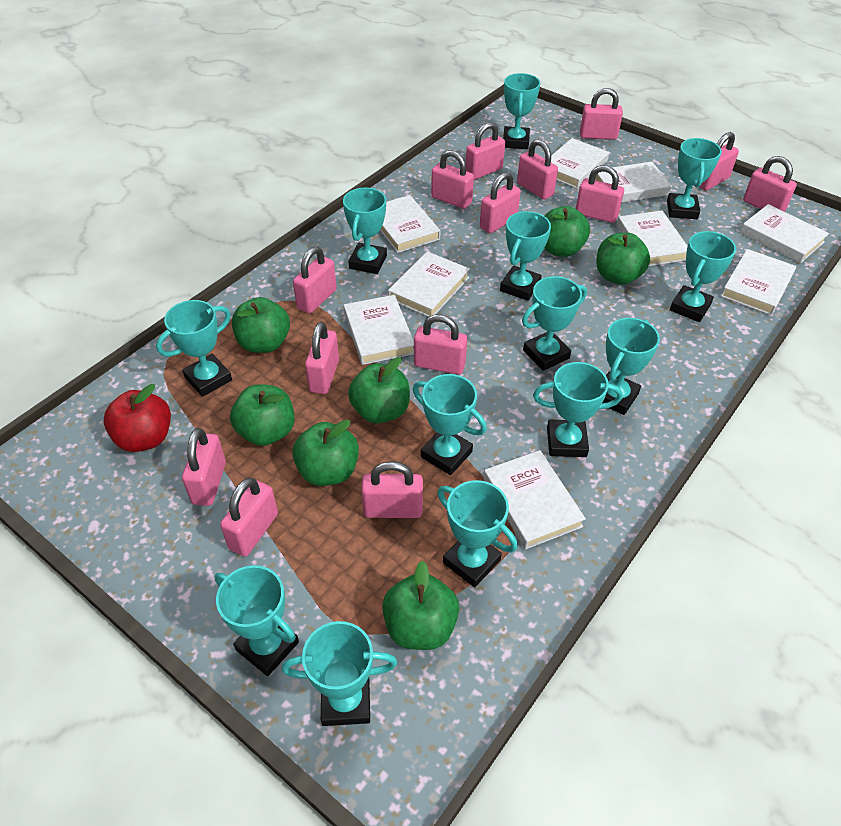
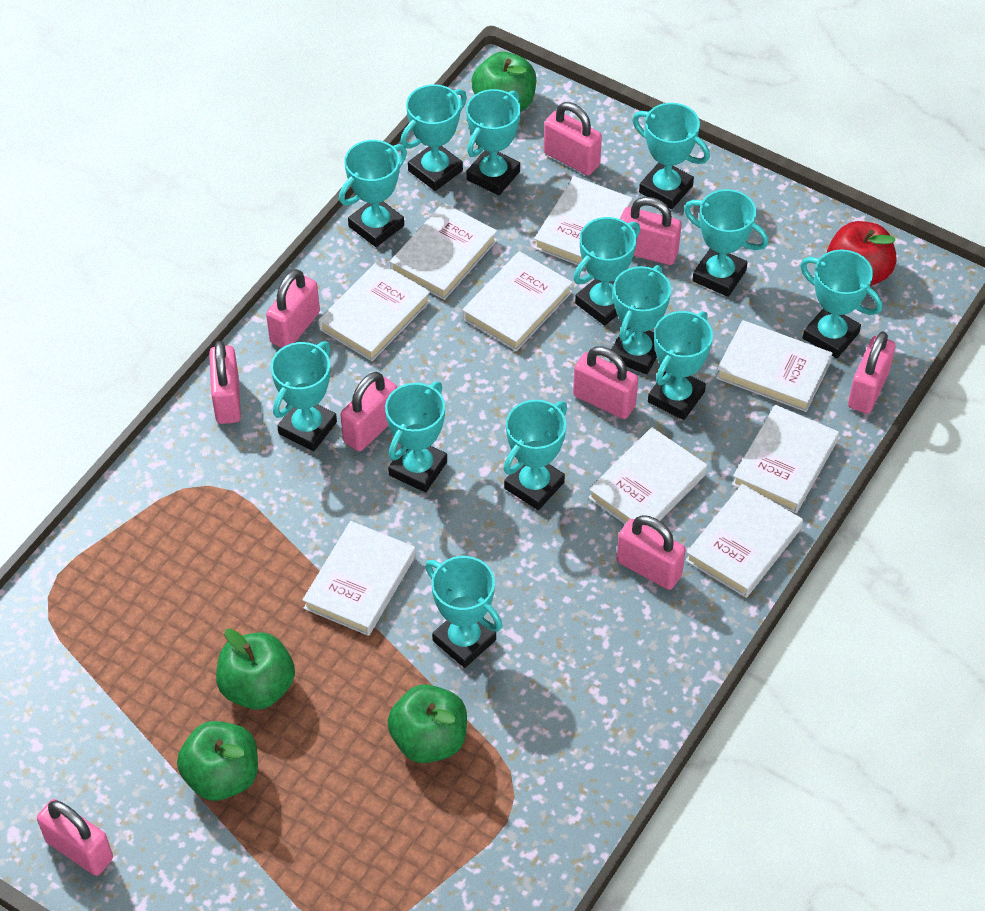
green apple: [230,384,295,446] [232,297,290,353] [292,419,359,486] [348,357,410,423] [382,561,459,650] [544,206,590,257] [596,233,650,285] = 7 -> [177,721,258,801] [216,628,295,710] [387,684,467,763] [471,52,536,111] = 4
pink padlock: [182,428,226,506] [220,478,278,556] [293,246,337,314] [305,322,339,394] [361,461,423,518] [414,314,467,374] [431,150,474,209] [466,122,505,180] [480,172,521,233] [517,139,558,200] [576,165,624,223] [580,88,623,140] [699,132,739,190] [743,156,797,212] = 14 -> [37,799,113,876] [209,341,241,424] [266,269,320,348] [340,372,397,452] [544,102,602,176] [573,346,638,419] [616,515,686,590] [620,197,681,265] [848,331,895,414] = 9

